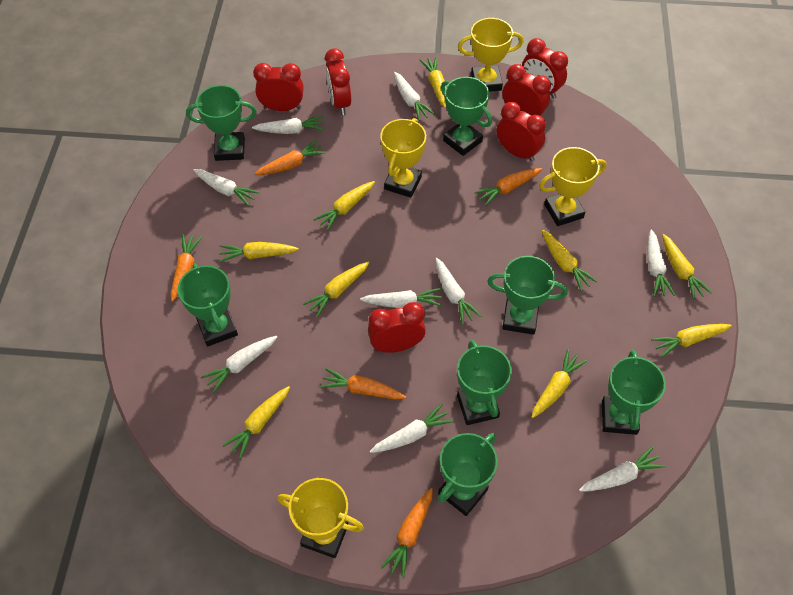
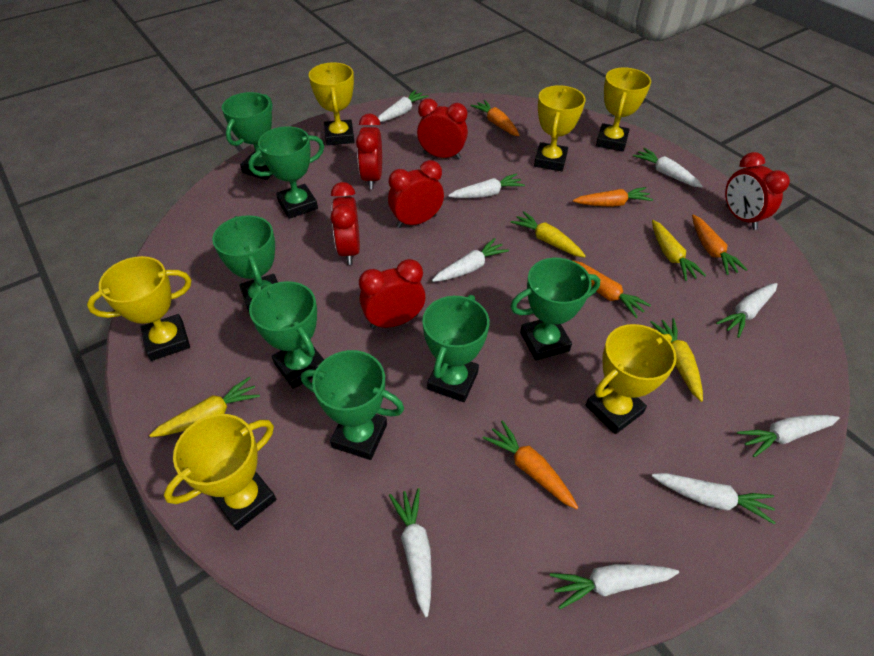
yellow carrot: [219,242,299,262] [222,386,290,459] [303,262,369,317] [313,181,375,231] [420,57,446,108] [532,349,587,418] [542,230,598,291] [651,324,732,358] [662,234,712,300] = 9 -> [149,377,260,437] [511,211,586,258] [650,318,703,402] [652,220,706,281] = 4
yellow trophy: [277,478,364,558] [380,118,426,198] [458,18,524,92] [539,147,606,226] = 4 -> [87,256,191,361] [164,414,276,531] [309,62,354,145] [534,85,585,171] [586,324,677,434] [596,68,651,152] = 6

